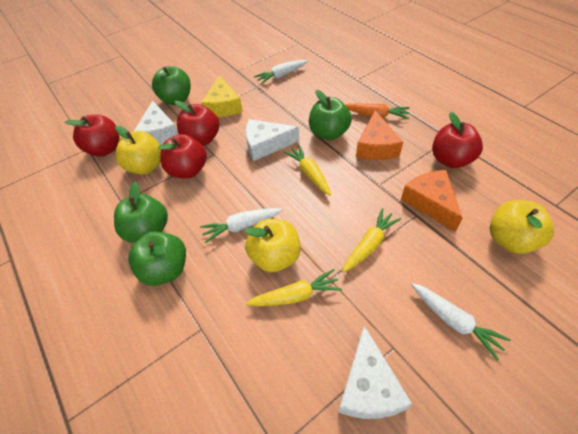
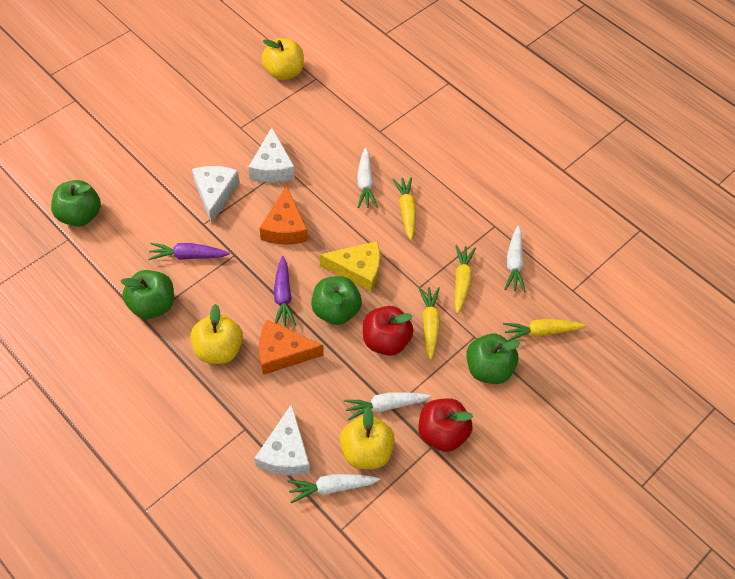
orange carrot: [345,103,410,119] = 1 -> none = 0
purple carrot: none = 0 -> [148,243,230,260] [274,256,296,326] = 2
red apple: [65,114,120,157] [158,134,207,179] [175,101,219,146] [432,112,483,168] = 4 -> [363,306,414,356] [418,398,473,452] = 2
white carrot: [200,208,282,243] [254,60,308,84] [411,283,511,361] = 3 -> [287,474,380,503] [344,392,431,421] [357,148,378,208] [504,225,526,292] = 4
yellow carrot: [246,269,342,306] [284,145,331,196] [342,208,401,273] = 3 -> [393,177,416,240] [418,287,440,360] [455,245,476,314] [503,319,586,341] = 4

